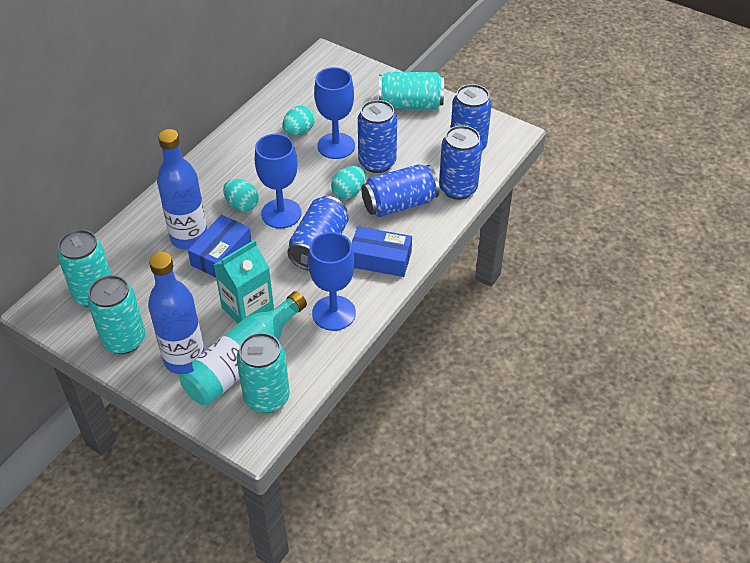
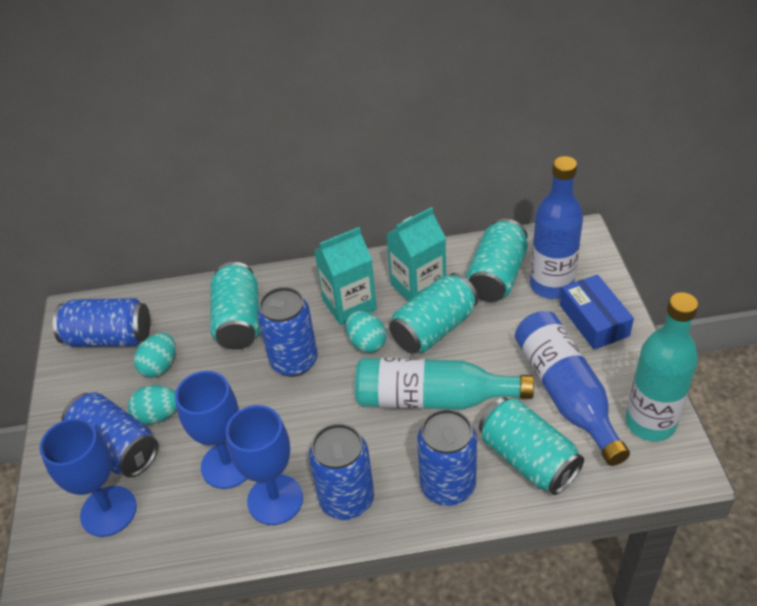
blue box: [188,215,252,277] [351,226,412,277] = 2 -> [560,274,634,350] = 1
turquoise bottle: [180,291,307,405] = 1 -> [355,358,534,410] [625,292,698,441] = 2
turquoise carton: [214,240,274,324] = 1 -> [314,227,377,325] [387,207,446,302] = 2

